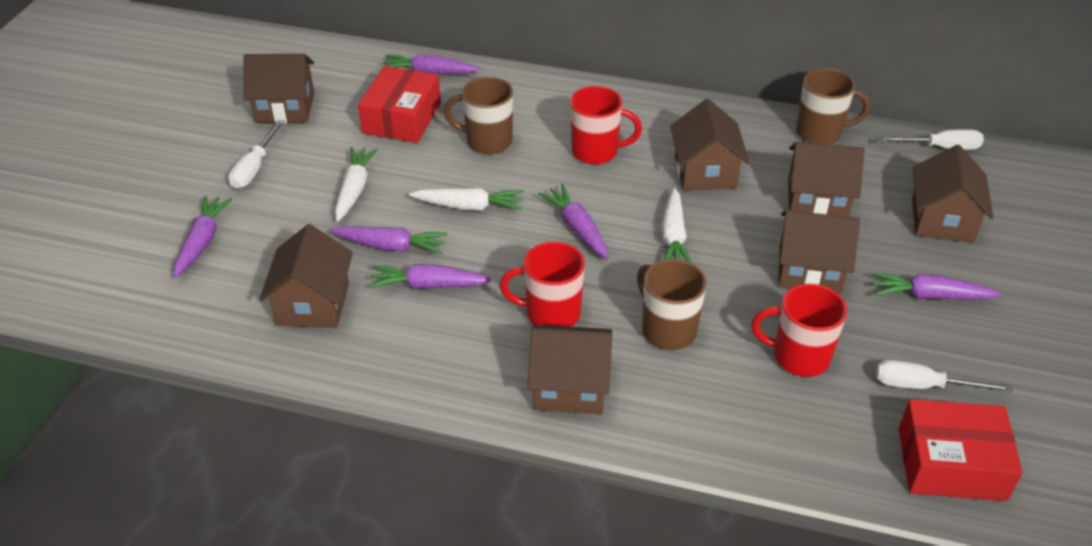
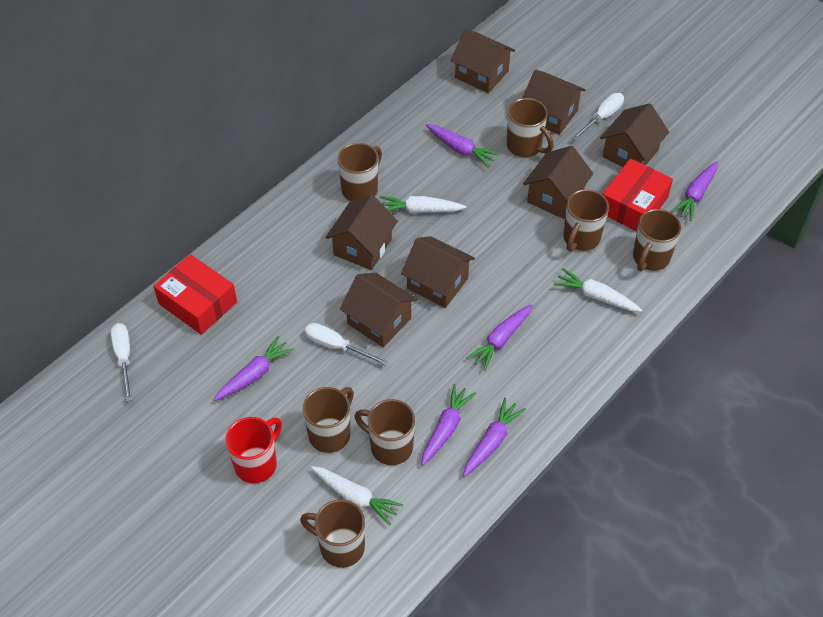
brown mug: [444,77,513,154] [637,259,707,350] [796,68,870,144] = 3 -> [300,499,365,568] [303,387,354,453] [338,143,382,202] [354,399,415,465] [507,98,554,157] [563,189,609,252] [633,209,681,271] = 7
red mug: [500,242,585,327] [570,86,642,164] [751,284,847,377] = 3 -> [225,417,282,483] = 1

